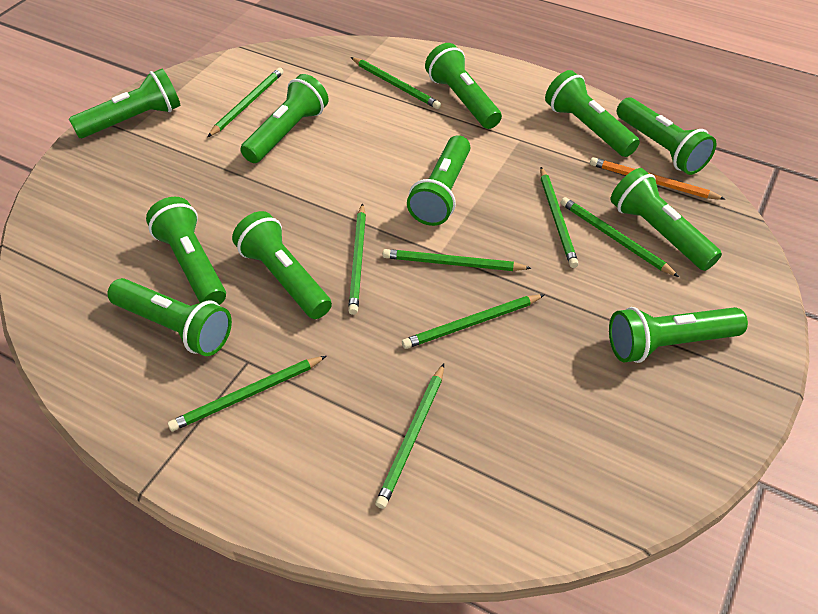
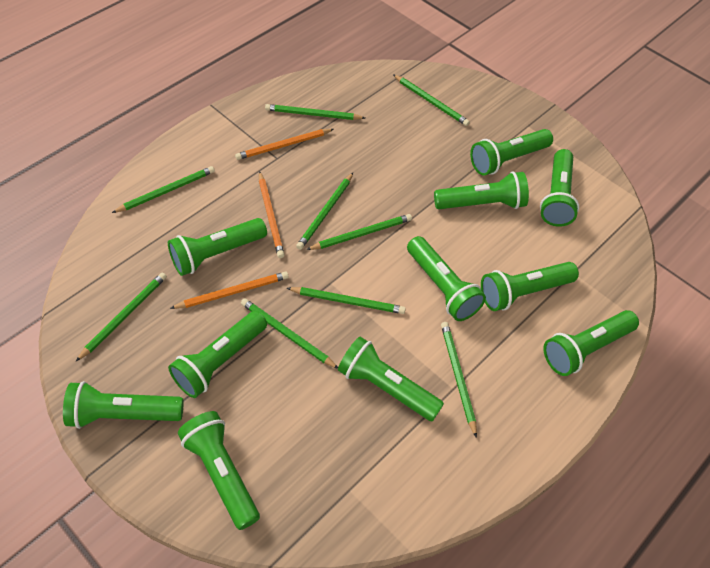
orange pencil: [590,157,725,200] = 1 -> [170,272,288,309] [235,129,334,160] [259,171,285,258] = 3

